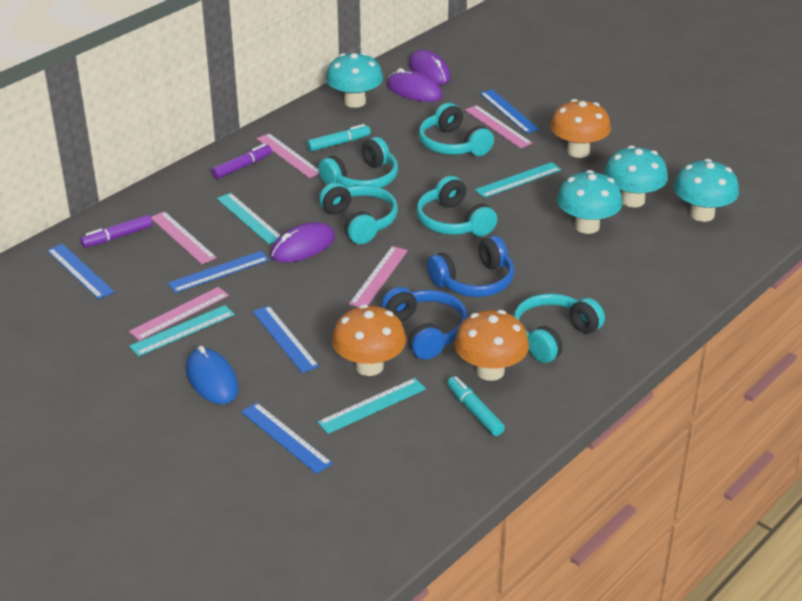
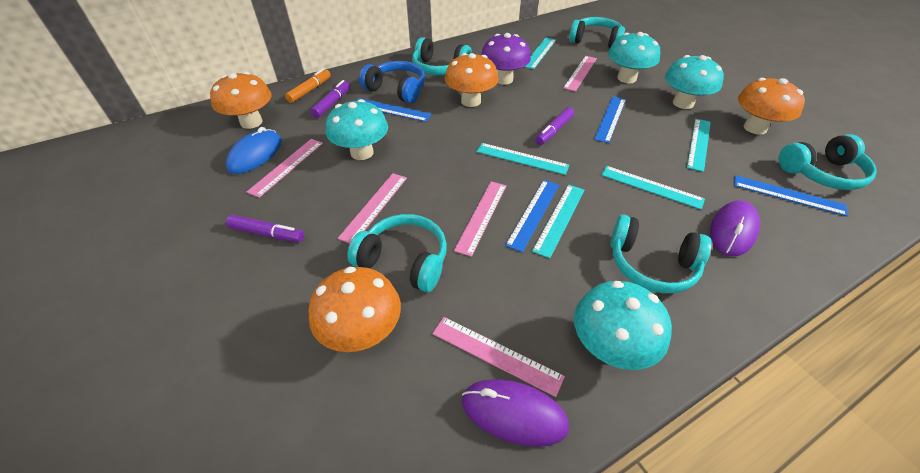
blue headphones: [381,287,468,360] [427,236,514,297] = 2 -> [359,61,425,103] = 1
blue ruler: [47,244,114,299] [168,251,269,293] [241,403,333,474] [253,306,319,373] [480,90,539,134] = 5 -> [357,98,432,122] [505,180,559,252] [594,96,626,143] [734,175,848,216] = 4
orange marker: none = 0 -> [285,69,331,103] = 1
orange mushroom: [332,304,406,376] [454,310,529,381] [550,99,611,158] = 3 -> [210,72,272,129] [308,267,401,352] [445,53,498,107] [738,78,805,135] = 4
purple marker: [80,215,153,248] [211,144,272,179] = 2 -> [226,215,304,242] [311,80,350,118] [536,107,574,145] = 3
purple mouse: [270,222,335,263] [387,68,442,102] [408,50,451,85] = 3 -> [462,379,569,447] [710,200,760,256] = 2
purple mushroom: none = 0 -> [481,33,531,85] = 1
turquoise marker: [307,124,371,152] [447,376,505,436] = 2 -> none = 0
turquoise ruler: [129,305,235,356] [217,193,281,244] [317,378,426,434] [475,162,561,198] = 4 -> [477,143,569,175] [524,38,556,69] [532,185,585,259] [601,166,705,210] [687,119,711,172] = 5

